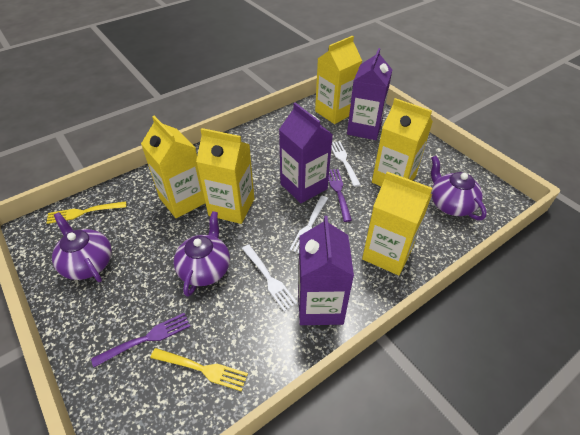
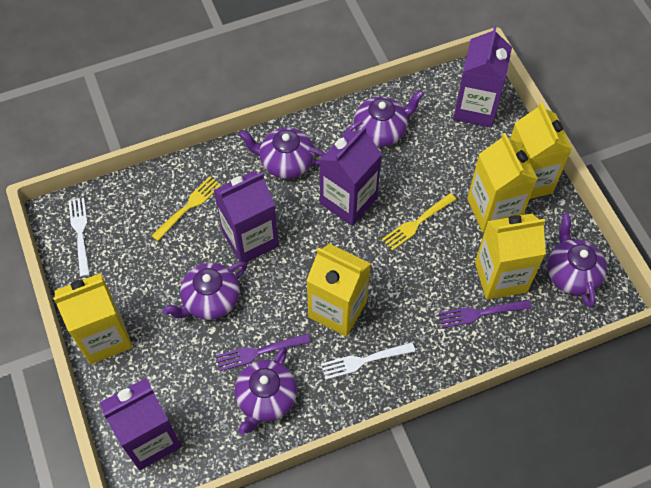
purple carton: [279,102,333,203] [298,216,354,325] [347,48,392,140] = 3 -> [100,378,182,470] [214,171,279,263] [320,126,382,226] [453,26,512,128] = 4
purple teapot: [52,212,112,282] [174,211,230,297] [431,156,487,220] = 3 -> [163,262,247,320] [235,347,297,435] [239,127,325,179] [345,90,424,147] [547,213,607,307] = 5
white fork: [242,244,298,311] [290,196,328,253] [331,141,361,187] = 3 -> [68,198,90,277] [321,342,415,380] = 2

